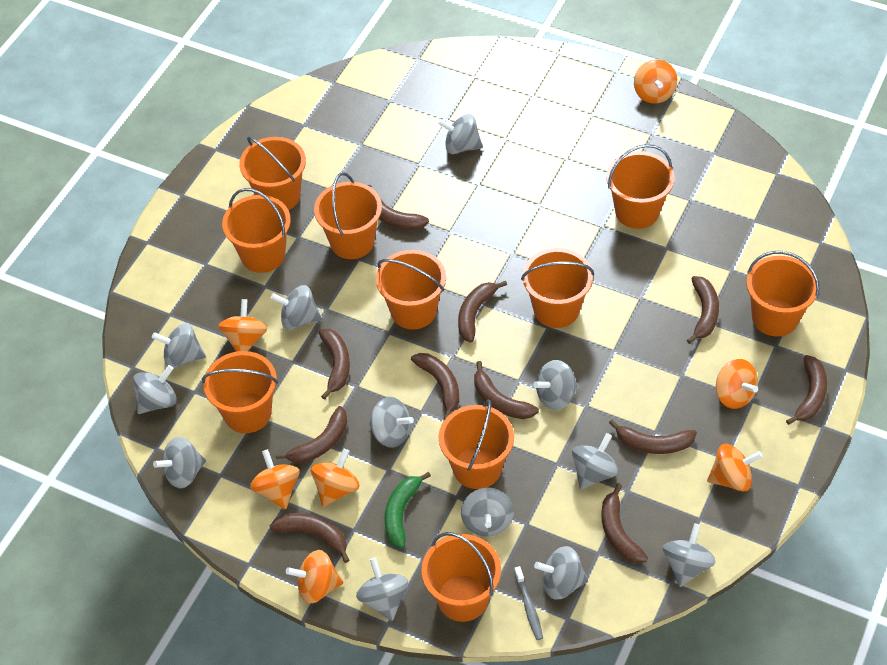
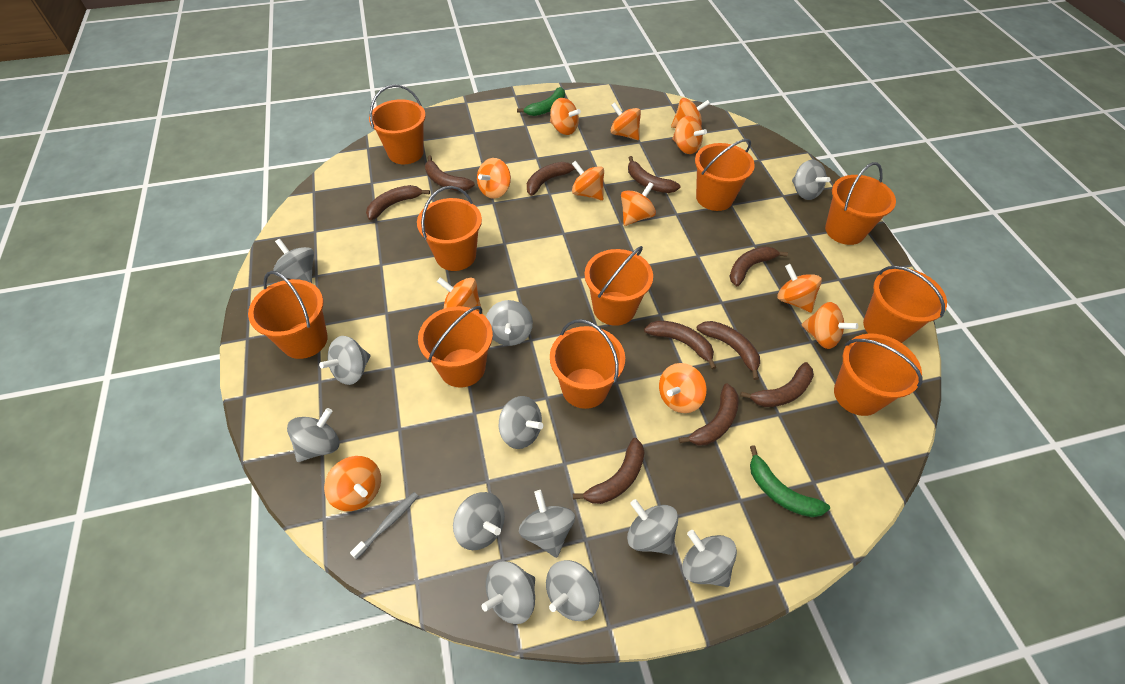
brown banana: [270,513,349,563] [276,406,347,463] [318,329,350,400] [367,185,429,230] [411,353,459,420] [458,281,507,343] [474,361,539,419] [601,483,648,563] [609,420,697,454] [687,276,719,344] [786,355,827,425] = 11 -> [366,185,430,220] [425,155,475,191] [527,162,581,196] [573,438,644,504] [628,156,680,193] [644,321,717,370] [679,384,739,445] [697,321,760,380] [729,246,788,286] [740,362,814,407] = 10
green banana: [385,472,431,549] = 1 -> [517,87,565,116] [750,445,830,517] = 2
orange spinning top: [218,299,267,352] [250,449,299,509] [286,550,343,604] [311,449,360,507] [634,60,677,104] [707,444,763,491] [716,359,758,409] = 7 -> [324,456,381,511] [437,277,481,311] [477,158,511,199] [550,98,581,135] [572,160,604,201] [610,102,641,140] [621,182,656,226] [659,363,707,413] [671,98,710,128] [672,116,707,154] [777,264,822,313] [801,302,858,349] = 12

